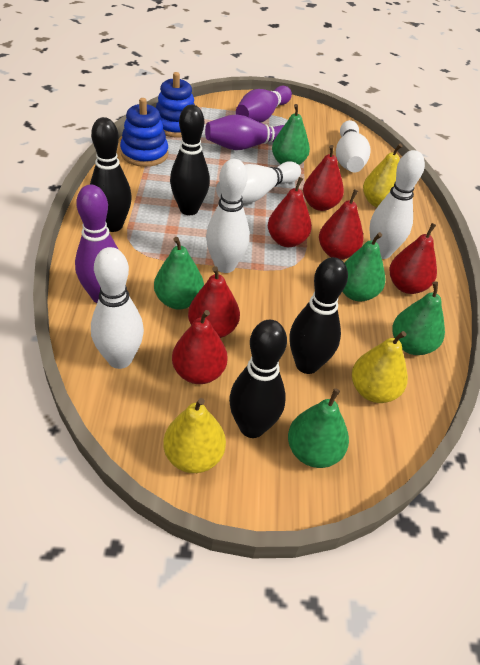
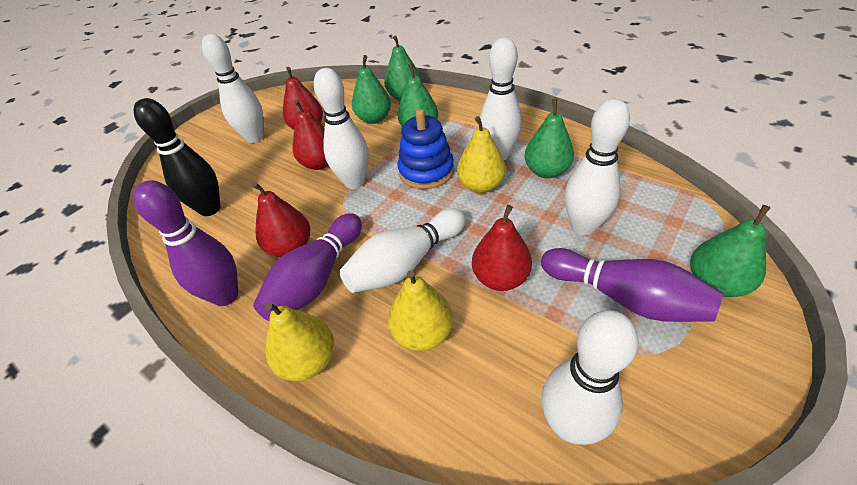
black bowling pin: [90,117,132,232] [170,105,210,215] [229,320,287,438] [290,257,348,374] = 4 -> [134,98,221,216] = 1
blue stacking toy: [120,98,168,167] [156,72,195,138] = 2 -> [397,109,454,189] = 1
red pear: [172,310,228,384] [188,266,240,338] [268,177,312,247] [303,145,344,211] [319,189,364,259] [389,223,437,294] = 6 -> [252,182,310,257] [283,67,323,130] [292,100,329,170] [472,205,532,291] = 4
white bowling pin: [91,247,144,369] [206,159,250,273] [216,161,301,203] [336,120,371,173] [370,150,425,259] = 5 -> [202,34,264,143] [314,68,369,189] [339,208,466,293] [480,38,522,160] [542,310,638,445] [565,99,630,235] = 6

